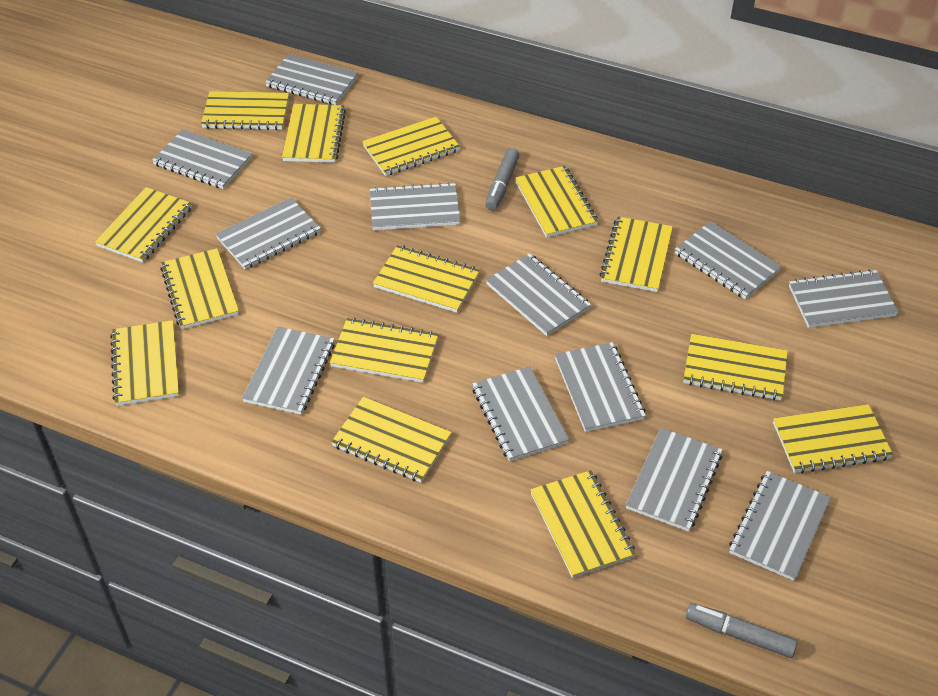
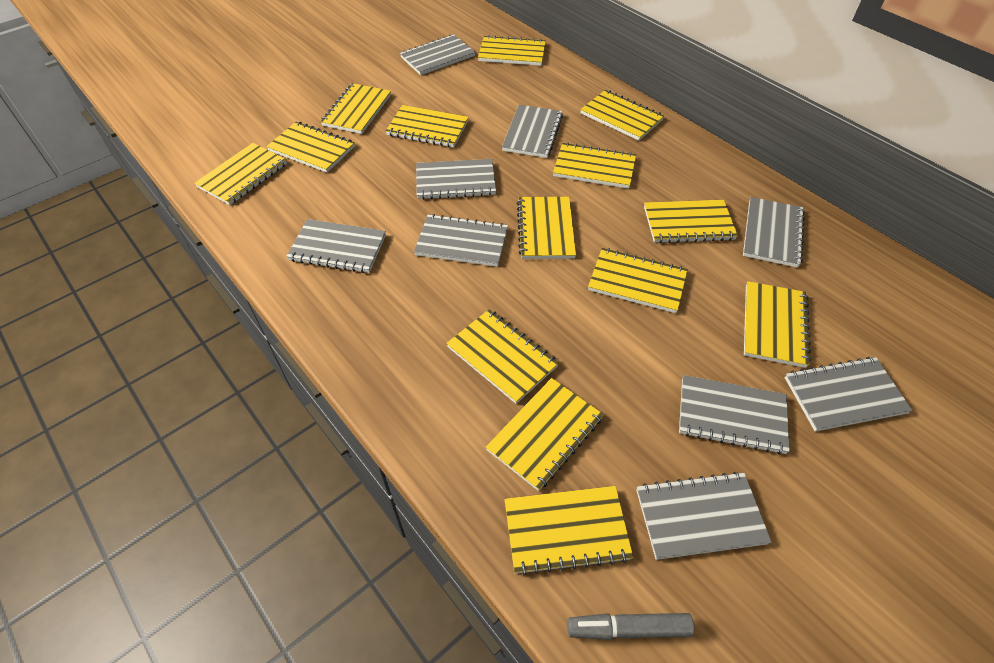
grey marker: [485,148,520,211] [686,603,798,658] = 2 -> [567,613,694,640] = 1
grey notebook: [152,129,252,189] [216,198,321,270] [242,327,335,415] [265,54,358,105] [370,182,460,230] [472,366,569,461] [486,253,591,336] [555,342,646,432] [626,428,723,532] [675,221,782,299] [729,471,831,581] [789,269,899,328] = 12 -> [286,219,386,273] [400,34,475,75] [414,214,508,267] [416,159,496,200] [502,105,563,158] [636,472,772,560] [679,375,790,454] [743,197,805,268] [785,357,912,432] = 9

